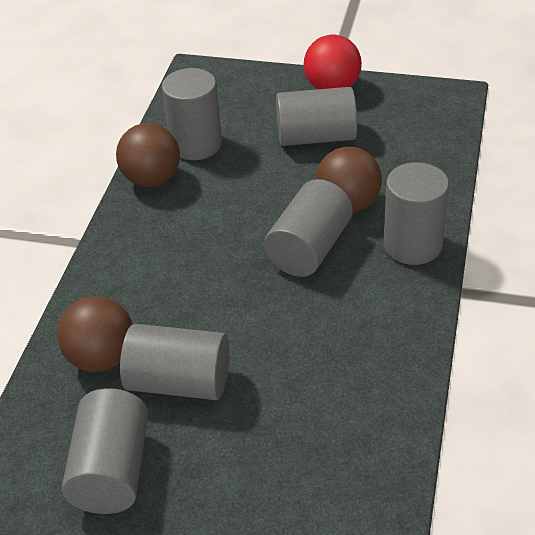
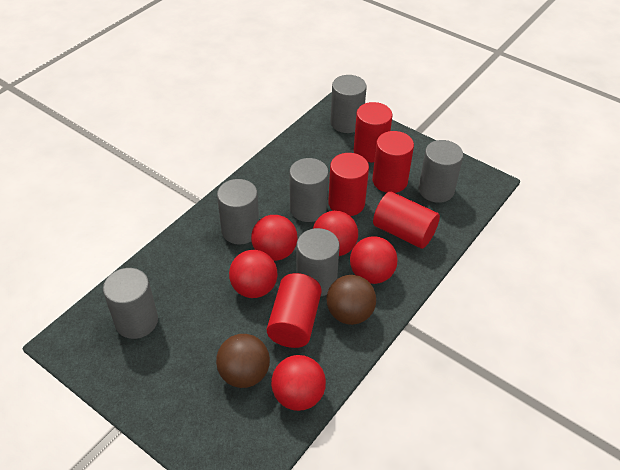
brown ball: [57,296,133,372] [116,123,180,187] [316,147,382,213] = 3 -> [216,334,270,388] [327,275,376,325] = 2
red ball: [303,35,362,89] = 1 -> [229,250,278,298] [251,215,298,261] [271,355,326,411] [313,211,358,256] [350,236,398,284] = 5
red cylinder: none = 0 -> [267,273,322,348] [328,153,369,216] [354,102,392,163] [372,131,414,193] [373,192,440,249] = 5

